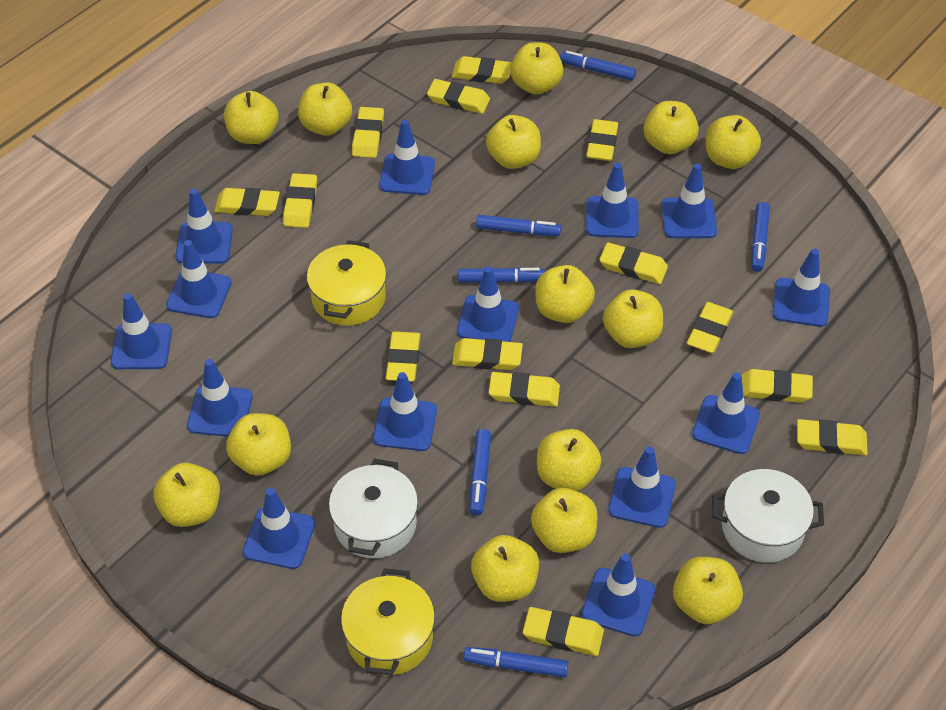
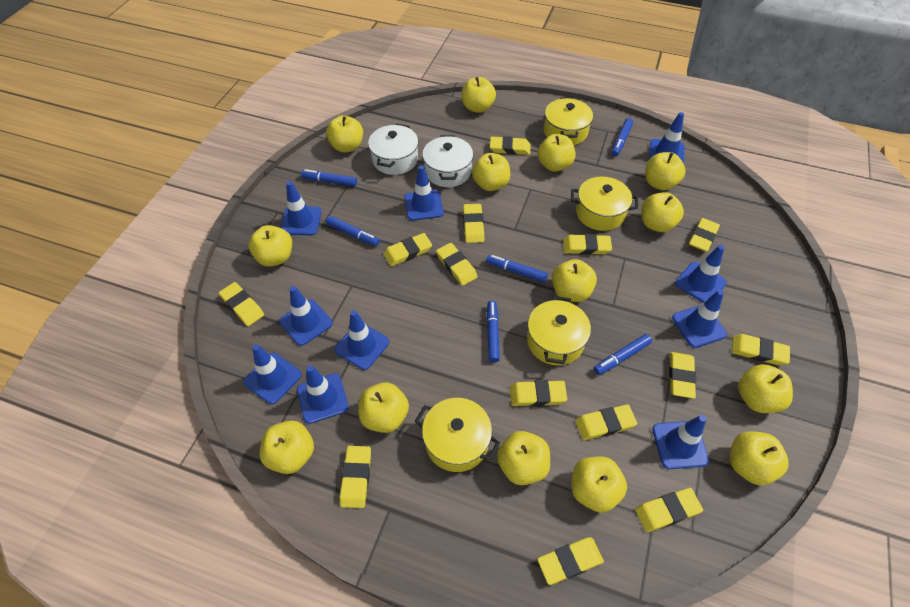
blue traffic cone: [111,293,172,369] [166,240,232,318] [176,189,233,264] [187,359,253,437] [243,488,315,569] [373,372,437,451] [379,120,435,195] [457,266,519,342] [582,553,655,636] [586,163,639,238] [608,446,676,528] [661,164,717,238] [692,372,760,454] [772,249,830,327] = 14 -> [243,344,302,404] [279,286,333,346] [280,181,322,235] [297,365,349,424] [334,310,389,370] [404,165,444,221] [649,112,684,163] [652,415,709,469] [672,290,727,348] [675,245,727,303] = 10
yellow pot: [307,240,386,326] [341,568,435,676] = 2 -> [415,398,500,472] [527,296,591,365] [544,97,593,145] [571,177,638,231] = 4

